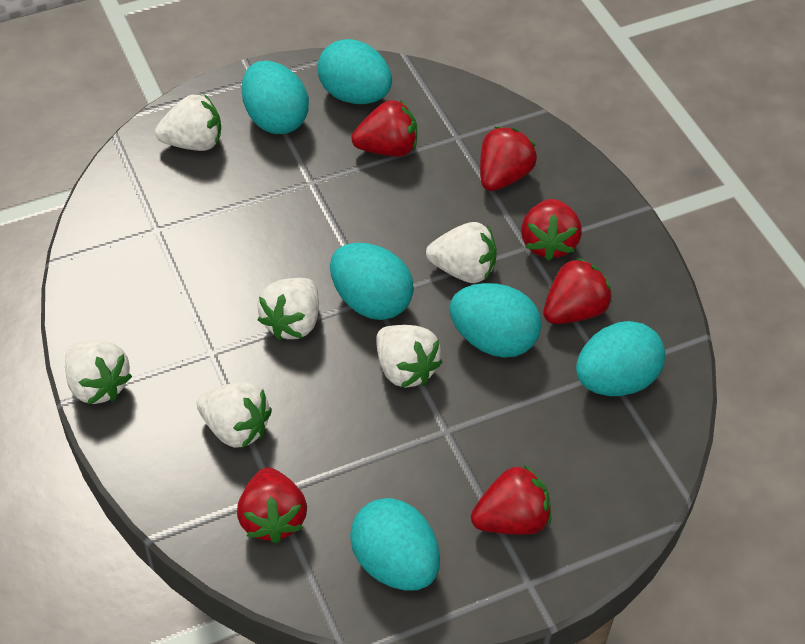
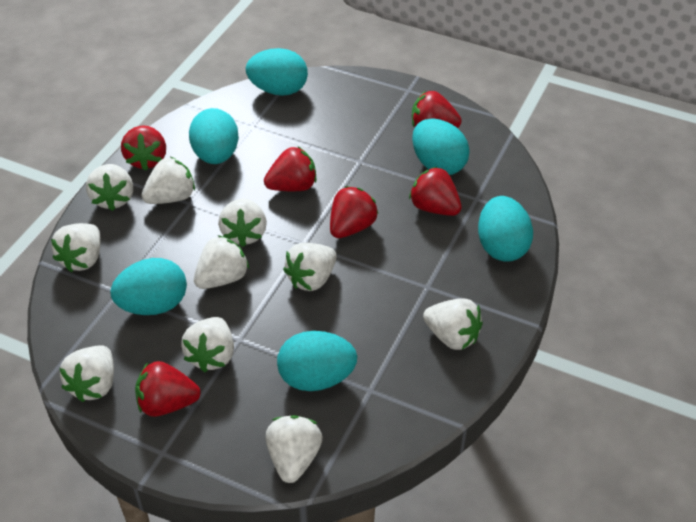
white strawberry: [65,340,132,405] [155,94,221,151] [197,382,272,448] [257,278,319,340] [376,325,442,388] [426,222,497,283] = 6 -> [51,223,101,272] [60,345,114,402] [86,164,133,211] [142,157,195,204] [181,317,234,372] [194,235,249,289] [218,198,267,247] [266,415,323,483] [283,243,337,291] [423,298,483,350] = 10

